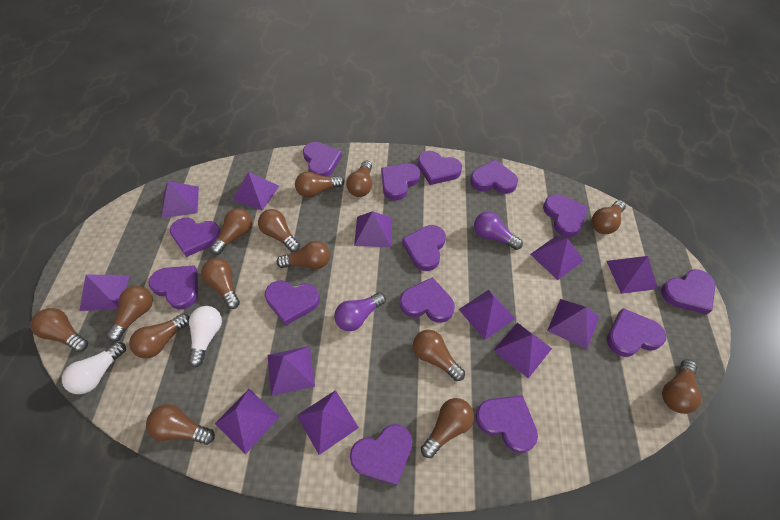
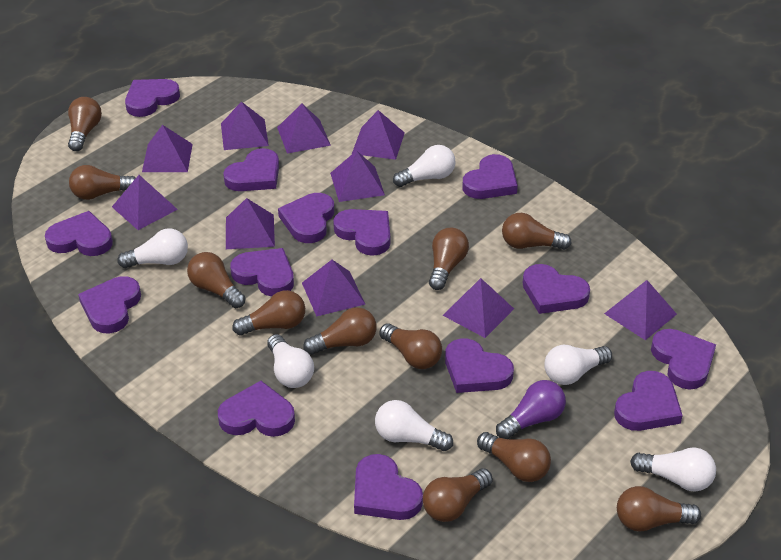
brown light bulb: [31,308,88,352] [106,286,153,342] [129,313,190,358] [146,404,215,445] [201,258,240,309] [210,209,252,255] [258,209,300,252] [276,241,330,269] [295,172,344,198] [346,161,372,197] [413,330,465,381] [421,398,474,458] [591,200,626,234] [662,359,702,414] = 14 -> [68,97,102,151] [69,165,136,200] [187,252,246,308] [232,290,305,336] [303,307,376,355] [379,324,442,369] [423,468,493,522] [429,228,469,290] [477,432,551,482] [502,213,572,250] [617,486,701,532] = 11
purple light bulb: [334,292,386,331] [474,212,523,250] = 2 -> [496,380,566,439] = 1
purple pyramid: [79,275,130,311] [161,181,199,218] [215,389,280,454] [232,172,279,211] [268,346,315,396] [297,390,359,455] [354,211,392,247] [459,290,515,340] [493,323,552,379] [530,236,584,280] [547,299,599,349] [606,256,658,294] = 12 -> [112,175,178,230] [142,125,193,172] [221,102,269,150] [226,198,275,249] [277,104,331,153] [302,260,365,317] [330,151,385,202] [352,110,405,160] [443,278,514,338] [604,280,677,340] = 10
white light bulb: [62,342,126,394] [188,306,222,367] = 2 -> [117,228,188,268] [267,334,314,388] [375,400,453,451] [393,145,456,187] [544,345,612,385] [630,447,716,492] = 6

